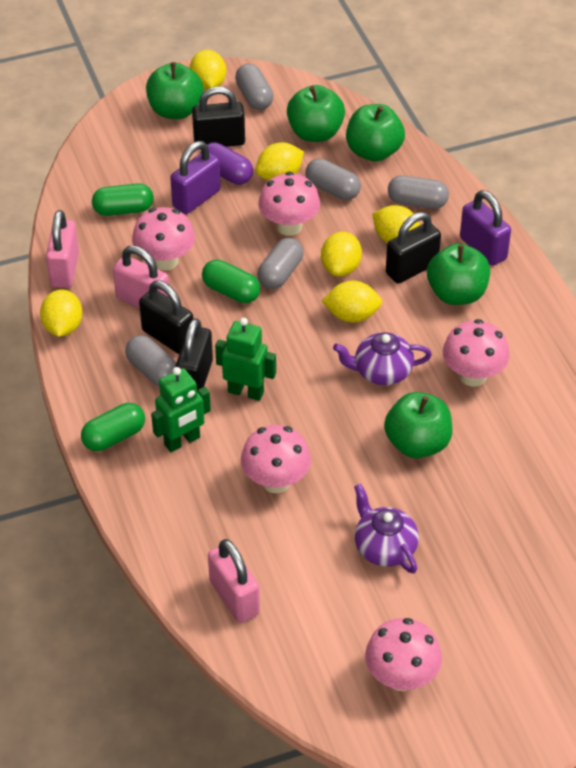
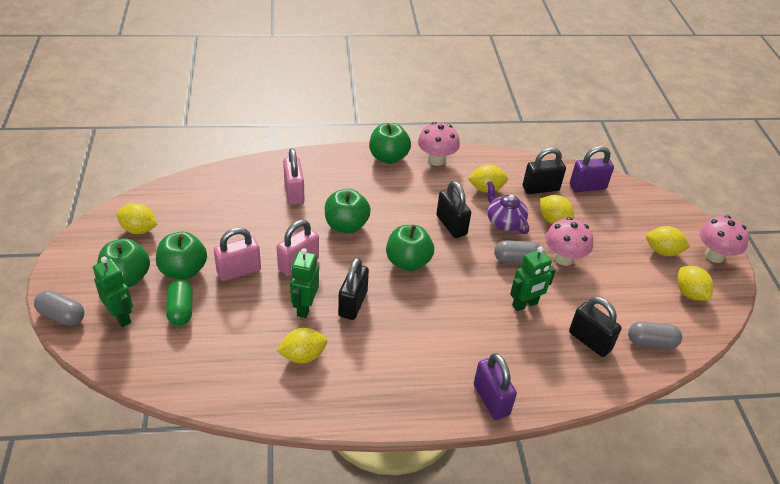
green capsule: [81,403,145,451] [92,183,154,216] [202,259,260,303] = 3 -> [166,279,193,326] = 1
green robot: [151,367,211,452] [215,318,276,401] = 2 -> [93,257,133,327] [290,248,319,318] [510,247,556,311] = 3
grey capsule: [125,335,176,386] [235,64,274,110] [257,238,303,289] [305,158,361,200] [388,175,449,209] = 5 -> [34,290,84,326] [494,240,541,264] [628,321,682,349] = 3
pink mushroom: [132,207,195,271] [241,425,311,493] [258,172,320,236] [365,618,442,691] [443,319,510,387] = 5 -> [418,122,460,166] [546,217,593,266] [700,216,749,263] = 3
purple capsule: [207,142,253,185] = 1 -> none = 0
purple teapot: [333,332,432,385] [354,484,419,574] = 2 -> [487,181,529,234] = 1

